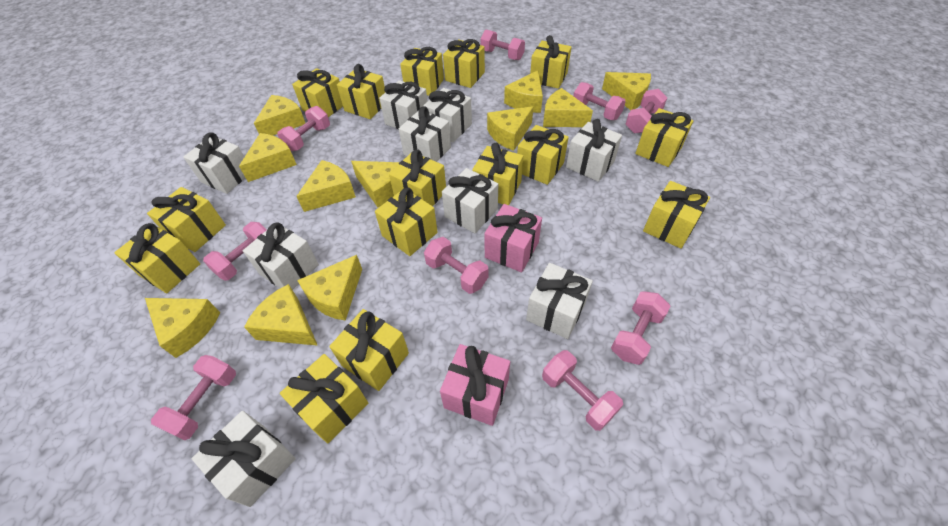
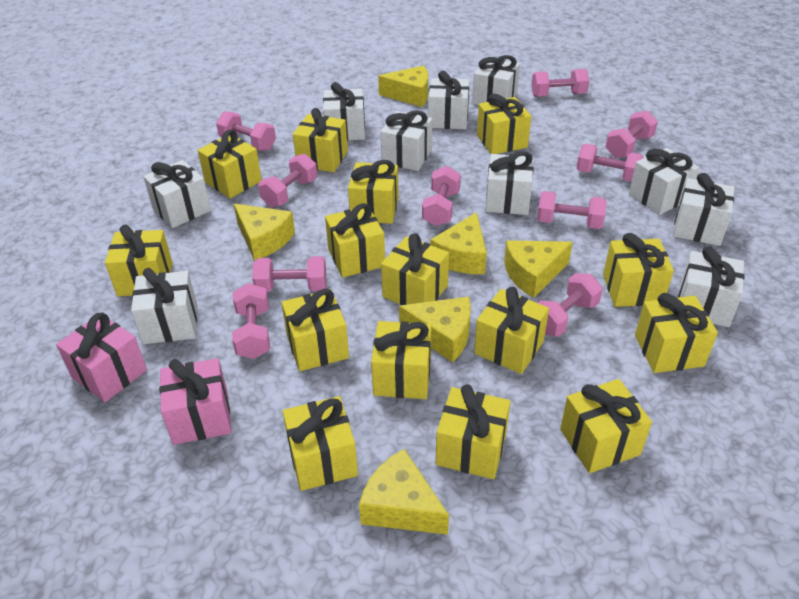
pink dumbbell: [151,355,236,440] [203,222,267,281] [277,106,330,151] [424,237,489,294] [480,30,525,60] [542,350,623,431] [573,82,626,120] [611,291,671,365] [625,89,667,133] = 9 -> [216,111,276,151] [232,283,270,359] [252,256,326,293] [258,154,317,207] [422,166,461,226] [531,69,589,97] [537,191,607,229] [538,273,603,337] [577,144,643,182] [605,111,658,158] = 10
white gift: [183,132,245,194] [192,411,296,507] [243,222,319,290] [379,80,428,129] [399,106,451,162] [423,88,472,143] [442,168,498,233] [526,263,593,339] [566,119,622,182] = 9 -> [131,268,197,344] [143,160,211,228] [323,82,365,141] [381,110,432,171] [428,71,469,129] [472,55,520,105] [485,151,534,215] [629,148,699,215] [673,173,735,246] [678,246,745,327] = 10
yellow cheese: [145,298,220,358] [239,133,297,182] [244,284,318,346] [254,95,305,136] [296,160,356,212] [297,255,362,321] [351,161,400,207] [487,106,534,151] [504,70,543,113] [543,88,593,127] [602,72,651,110] = 11 -> [234,204,295,261] [359,449,449,535] [378,66,428,107] [399,297,471,362] [430,212,487,274] [504,240,573,298] = 6

